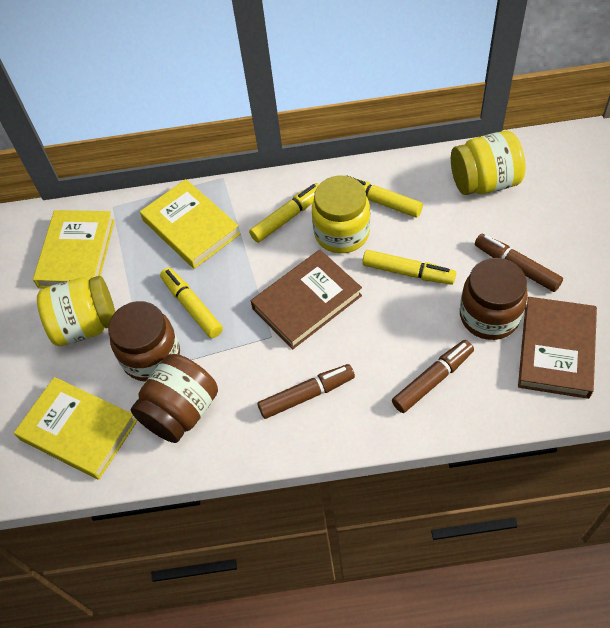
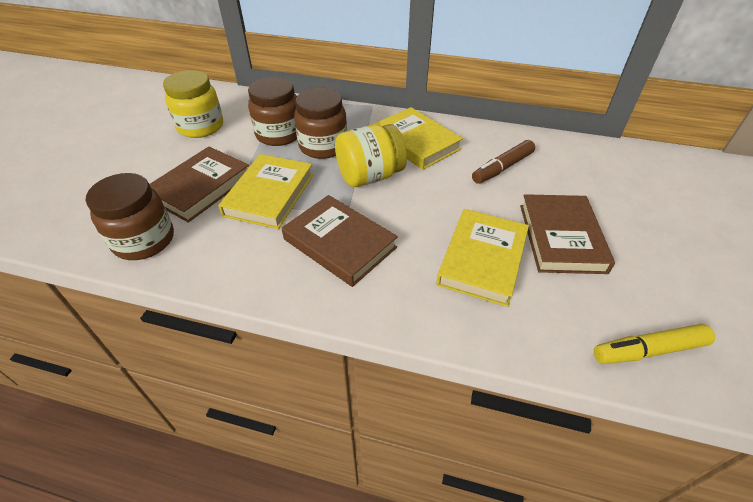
brown book: [251,250,362,349] [518,297,597,399] = 2 -> [149,146,249,223] [282,195,398,287] [520,194,615,274] = 3
brown marker: [258,364,355,419] [392,340,474,413] [475,233,563,292] = 3 -> [472,140,535,184] = 1
yellow jar: [37,276,115,346] [312,175,370,253] [451,131,526,195] = 3 -> [163,70,223,138] [335,124,407,187] = 2
yellow marker: [160,267,223,338] [249,183,319,243] [344,175,423,218] [362,250,456,285] = 4 -> [594,324,715,364] = 1

